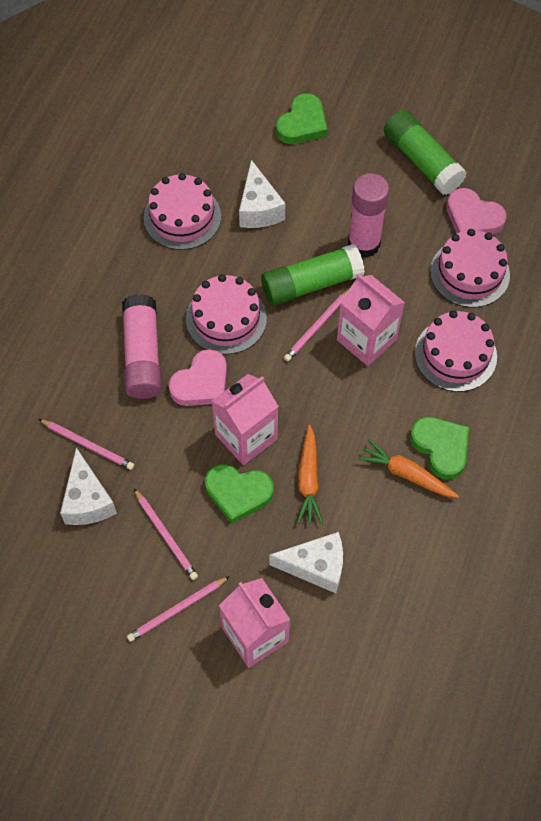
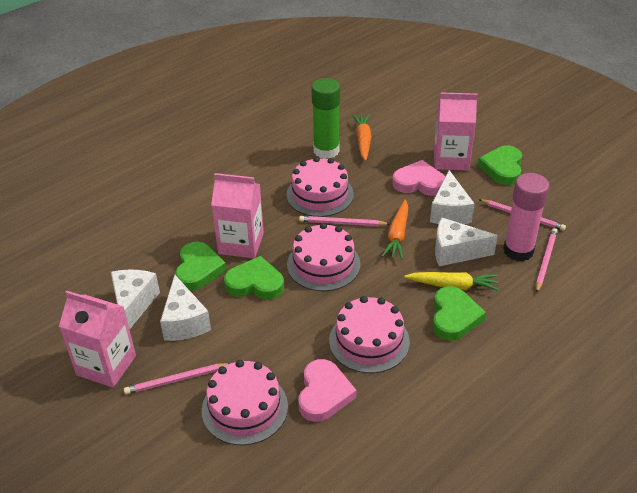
green glue stick: [261,244,365,306] [384,110,466,195] = 2 -> [312,78,340,159] = 1
green heart: [205,464,274,524] [276,93,327,144] [410,417,469,480] = 3 -> [175,241,227,291] [224,256,284,300] [432,286,486,341] [478,145,522,185] = 4
pink glue stick: [122,294,162,399] [348,173,389,258] = 2 -> [503,173,550,261] = 1
white cheese: [60,447,117,525] [239,160,285,228] [269,532,343,593] = 3 -> [111,270,160,330] [160,275,211,341] [430,170,475,224] [435,217,498,266] = 4
yellow carrot: none = 0 -> [404,272,499,291] = 1

